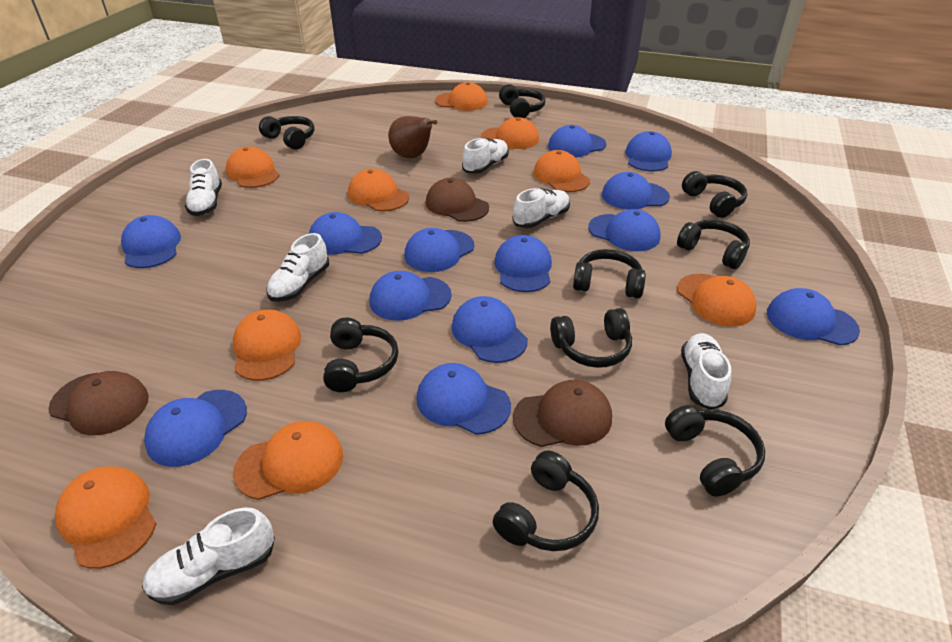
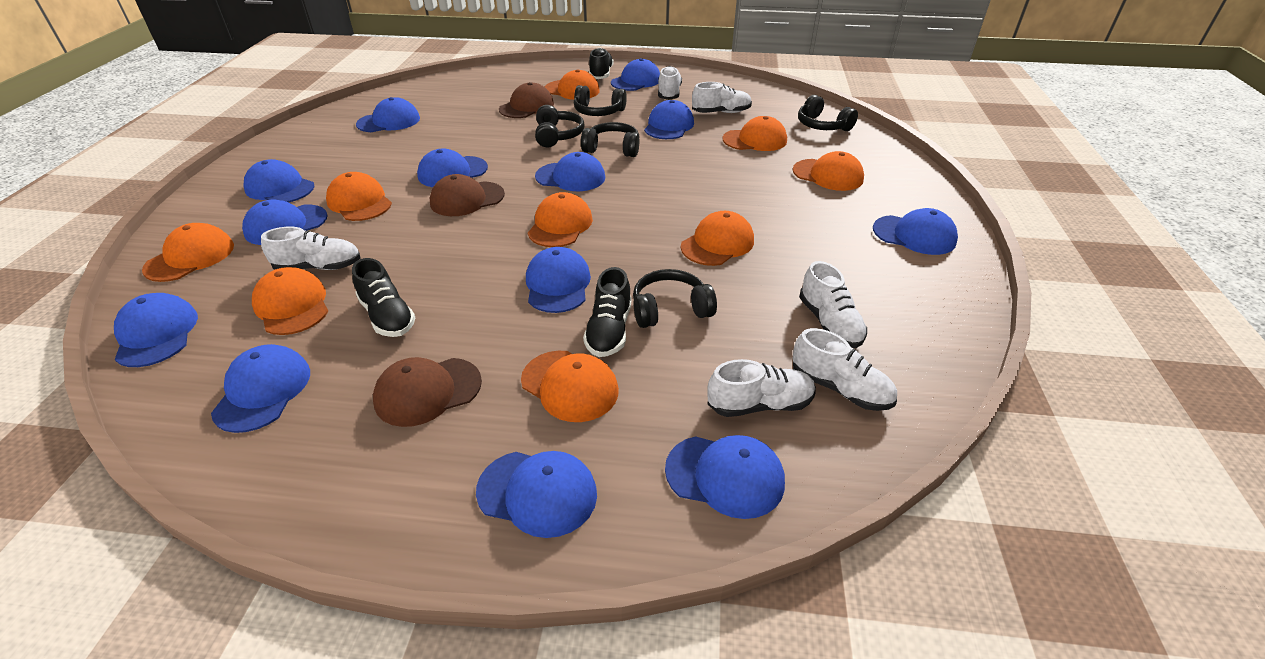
black headphones: [259,116,315,150] [323,317,398,392] [493,450,599,551] [499,84,545,118] [550,308,632,368] [573,249,646,298] [665,405,765,497] [677,220,750,269] [682,171,747,218] = 9 -> [535,105,585,148] [574,85,627,116] [581,122,639,157] [633,269,717,328] [798,95,858,131] = 5
black shoe: none = 0 -> [352,258,415,337] [583,267,631,357] [589,48,614,79] = 3
brown pear: [388,116,437,158] = 1 -> none = 0

